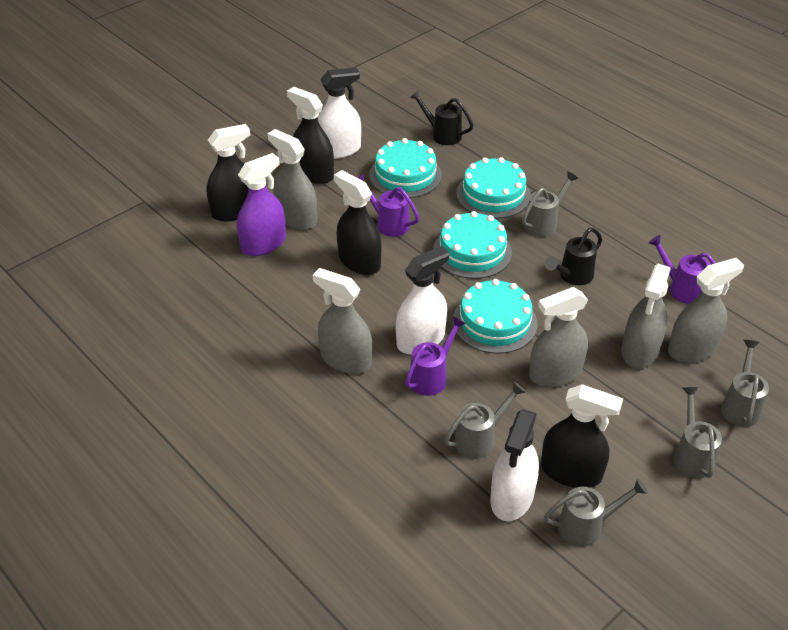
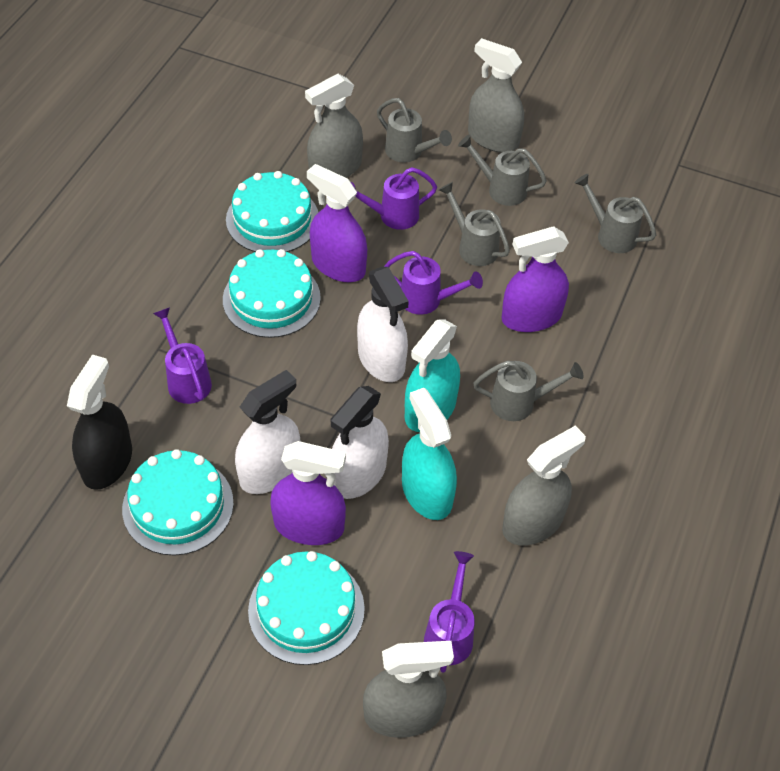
black spray bottle: [207,124,250,221] [287,87,334,184] [334,170,381,275] [541,384,623,488] = 4 -> [67,354,132,490] = 1
black watering can: [410,90,474,145] [545,228,602,285] = 2 -> none = 0
grey spray bottle: [267,129,317,230] [313,268,372,374] [529,287,588,387] [621,264,671,368] [668,258,744,363] = 5 -> [305,74,363,178] [363,641,454,738] [468,38,524,153] [502,426,586,546] = 4
purple spray bottle: [237,153,286,256] = 1 -> [270,441,346,545] [307,164,367,282] [502,227,569,332] = 3
purple watering can: [358,173,419,237] [405,316,466,396] [648,235,715,304] = 3 -> [153,307,212,404] [351,167,437,230] [384,251,483,315] [424,551,475,673] = 4
turquoise spray bottle: none = 0 -> [402,388,457,520] [405,319,460,432] = 2

